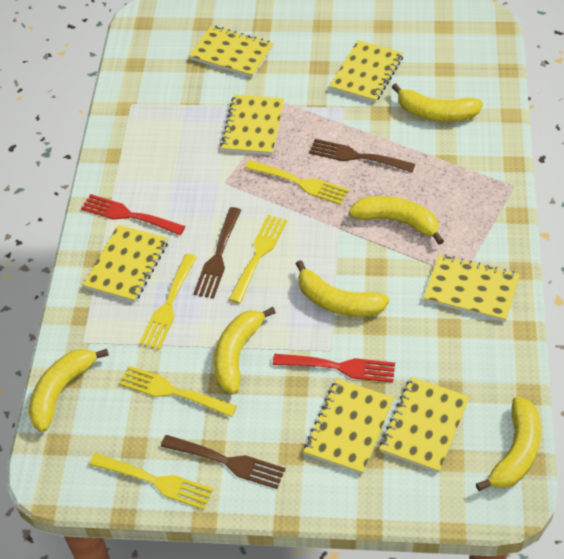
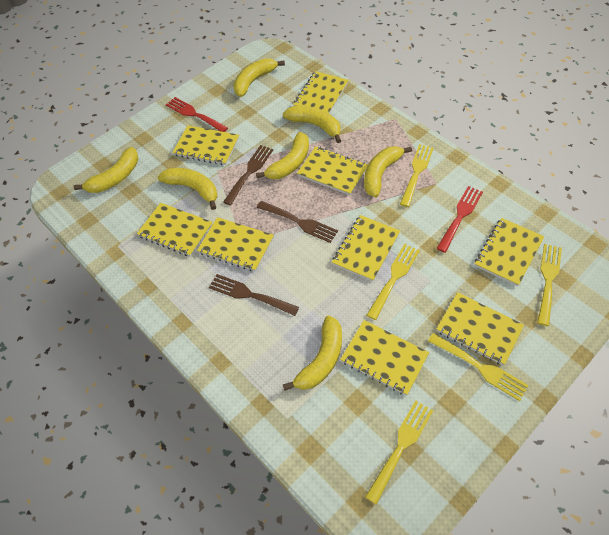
yellow banana: [28,349,109,432] [214,307,276,394] [296,260,389,317] [349,196,444,245] [392,83,483,122] [476,397,541,491] = 6 -> [74,147,138,193] [158,168,217,210] [233,58,285,97] [256,132,309,179] [283,106,341,143] [283,316,342,391] [364,146,412,197] = 7
yellow notebook: [83,225,168,302] [189,25,274,78] [220,95,284,155] [304,379,394,474] [329,40,403,103] [379,377,470,473] [424,254,520,322] = 7 -> [137,203,213,257] [172,125,239,165] [197,217,274,272] [293,71,348,114] [297,146,368,195] [332,215,400,281] [340,320,429,396] [436,292,524,366] [474,218,544,286] = 9

